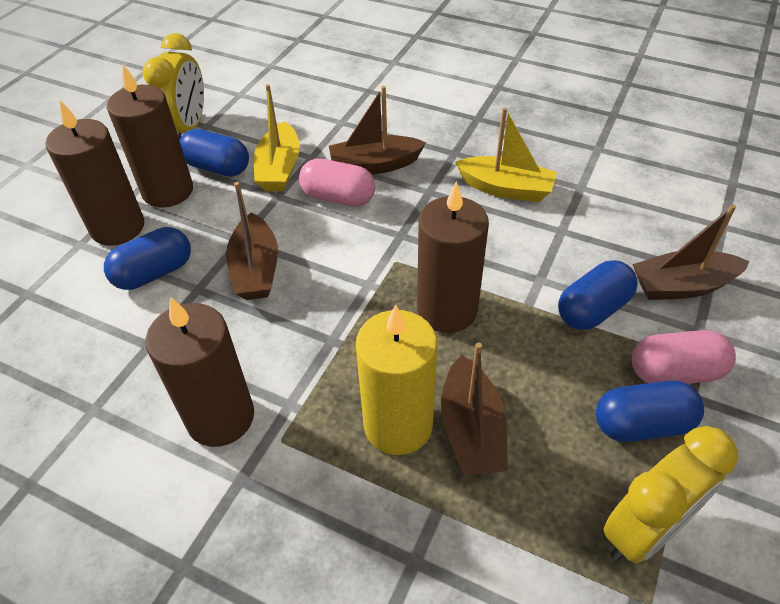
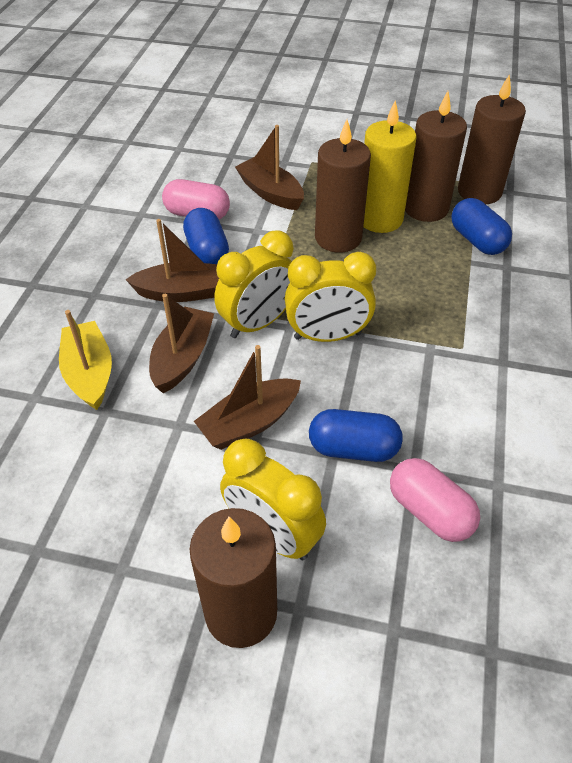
blue capsule: [104,227,191,290] [179,129,249,177] [558,260,638,330] [596,380,704,442] = 4 -> [183,208,229,264] [309,409,403,462] [451,198,512,255] = 3
yellow boat: [254,84,300,191] [455,107,557,202] = 2 -> [59,310,112,410] = 1
yellow clock: [143,33,204,140] [603,426,738,564] = 2 -> [214,230,294,338] [220,439,326,560] [285,252,376,342] = 3

